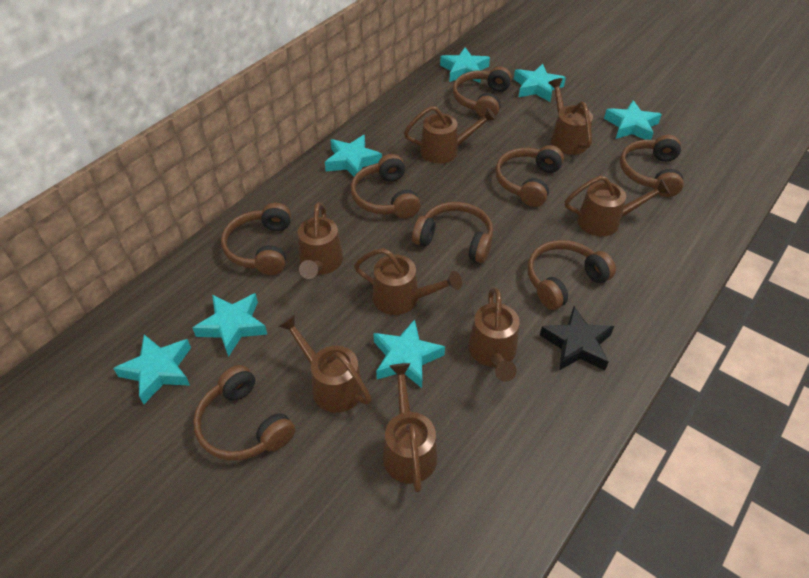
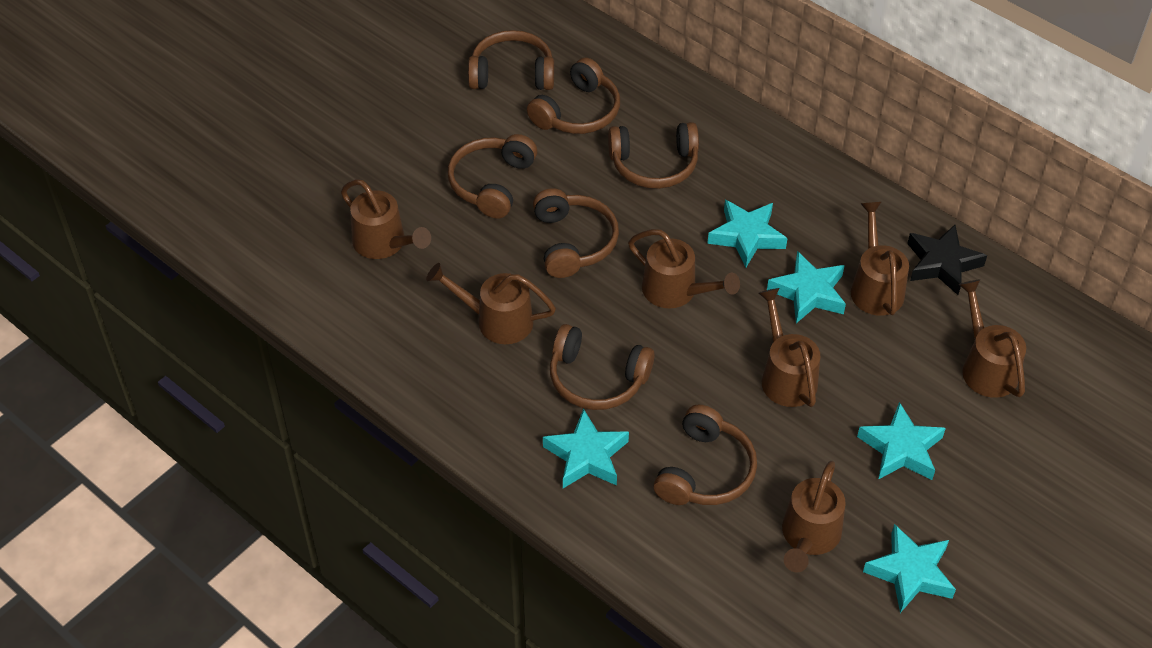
brown headphones: [193,365,295,461] [221,203,291,275] [350,154,421,218] [412,202,493,263] [452,66,512,118] [495,145,564,207] [527,240,616,310] [620,135,684,197] = 8 -> [448,134,537,218] [468,30,554,90] [527,58,620,134] [533,188,619,278] [550,324,654,410] [608,122,699,189] [654,405,757,505] = 7
brown watering can: [278,314,372,413] [298,202,343,279] [354,248,462,315] [383,363,438,493] [404,106,496,163] [468,287,519,382] [548,78,593,155] [565,175,670,237] = 8 -> [341,179,431,259] [426,263,556,344] [628,229,740,308] [758,288,820,407] [782,461,846,572] [851,202,909,316] [958,279,1026,398] = 7
turquoise star: [113,335,191,404] [193,293,267,357] [325,135,382,177] [373,319,445,388] [440,47,490,83] [514,64,566,102] [604,100,662,140] = 7 -> [543,409,629,488] [707,200,788,267] [767,251,846,323] [857,402,946,480] [863,524,956,613] = 5

